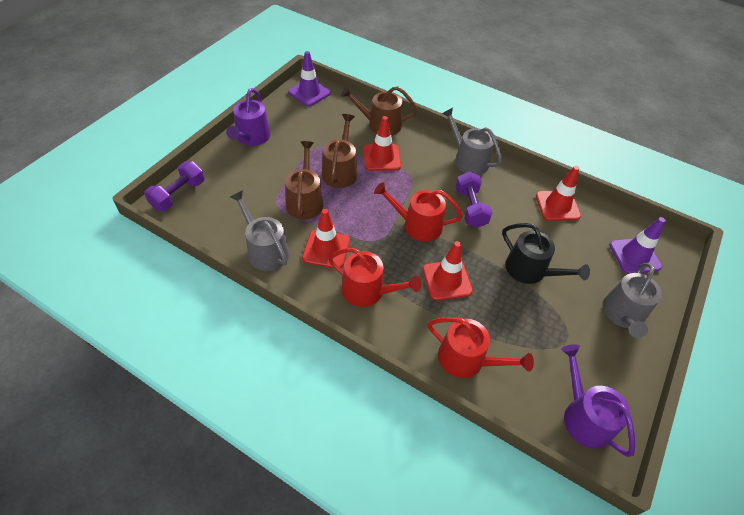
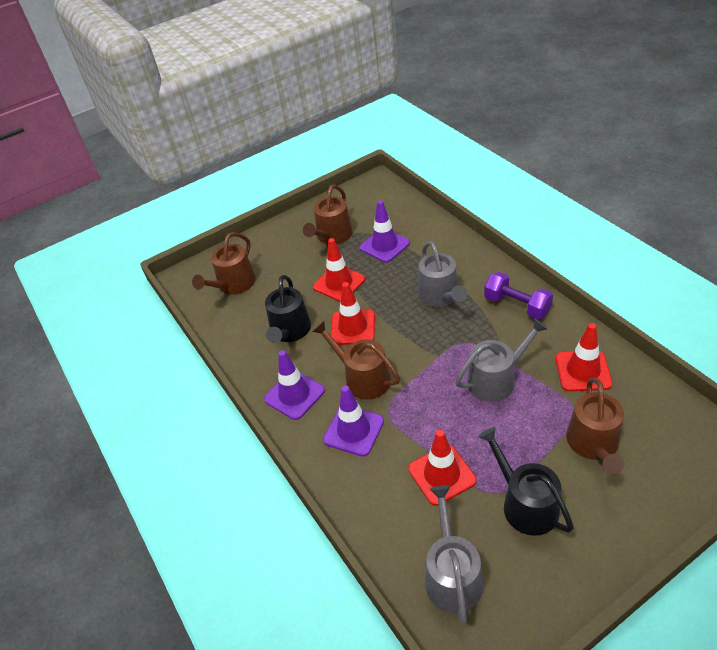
black watering can: [502,223,590,284] = 1 -> [265,275,311,343] [478,427,574,536] = 2
brown watering can: [285,141,323,220] [322,114,357,188] [341,86,417,136] = 3 -> [192,232,256,294] [303,185,353,244] [312,321,400,400] [566,378,624,474] = 4
purple dumbbell: [144,161,205,211] [455,171,492,228] = 2 -> [484,272,553,319] = 1
purple traffic cone: [288,51,331,106] [609,217,666,274] = 2 -> [264,350,325,420] [323,386,384,457] [360,200,410,263] = 3
purple watering can: [226,88,271,146] [561,344,635,457] = 2 -> none = 0
red watering can: [328,248,422,307] [374,182,463,241] [428,317,534,378] = 3 -> none = 0

